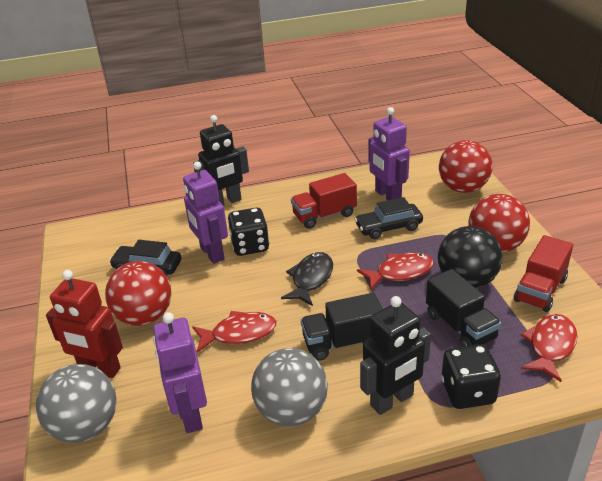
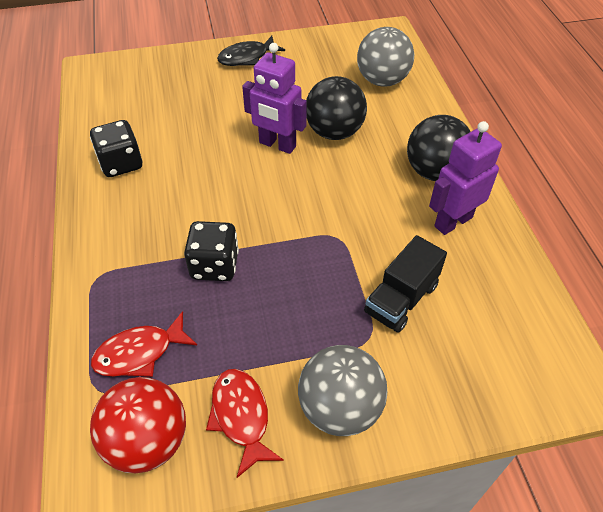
black ball: [438,226,502,288] = 1 -> [306,76,367,140] [407,115,471,181] = 2
black car: [109,240,181,276] [354,197,423,239] = 2 -> none = 0
black robot: [193,115,249,206] [360,296,431,415] = 2 -> none = 0
black truck: [301,293,383,361] [426,269,501,347] = 2 -> [364,235,447,333] = 1
purple robot: [153,312,207,433] [183,161,228,264] [368,107,410,200] = 3 -> [242,43,307,154] [429,121,502,235] = 2
red ball: [105,261,171,326] [439,140,492,193] [468,194,530,253] = 3 -> [90,377,186,473] = 1
red fish: [192,311,276,353] [357,252,434,290] [521,314,578,382] = 3 -> [91,311,197,377] [206,369,284,478] = 2
red robot: [46,270,123,378] = 1 -> none = 0
red truck: [291,173,357,229] [514,235,573,312] = 2 -> none = 0

